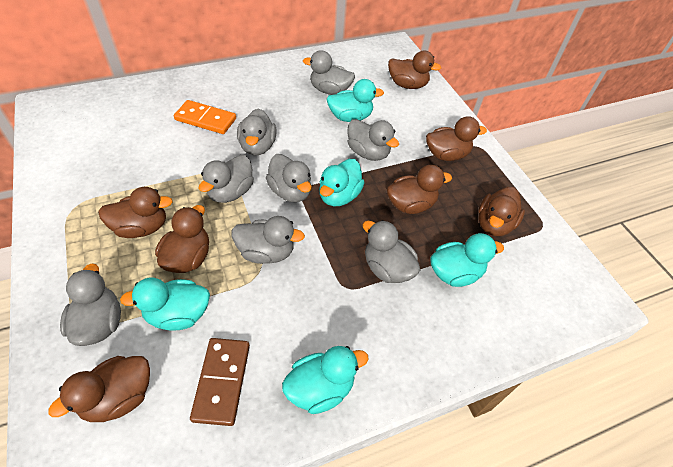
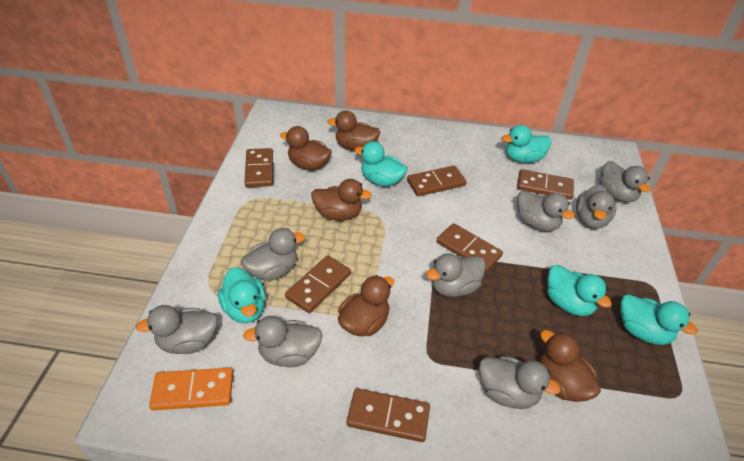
brown domino: [190,338,250,426] = 1 -> [245,148,273,187] [285,255,351,313] [347,388,430,442] [407,166,466,196] [437,223,503,272] [517,169,574,200] = 6
brown duck: [48,356,150,422] [98,187,173,238] [155,205,209,273] [387,165,452,214] [388,50,441,89] [426,116,487,161] [478,187,525,236] = 7 -> [280,126,332,170] [311,179,372,221] [327,111,380,151] [338,275,394,336] [540,330,601,402] = 5

